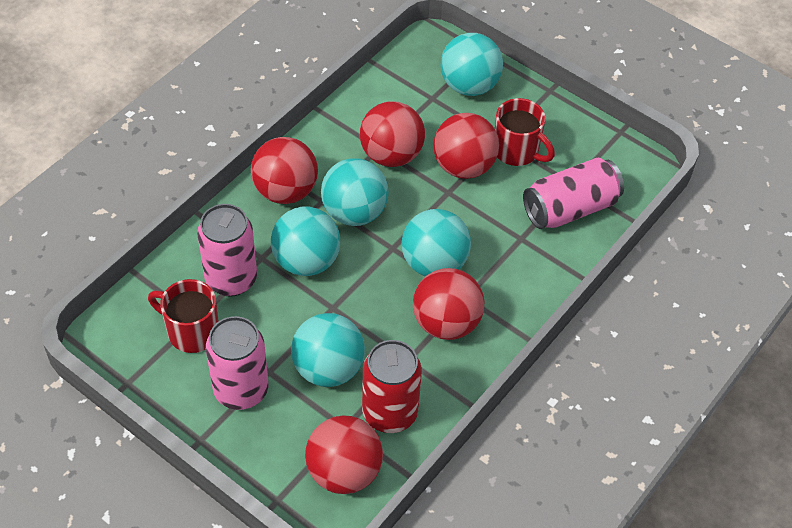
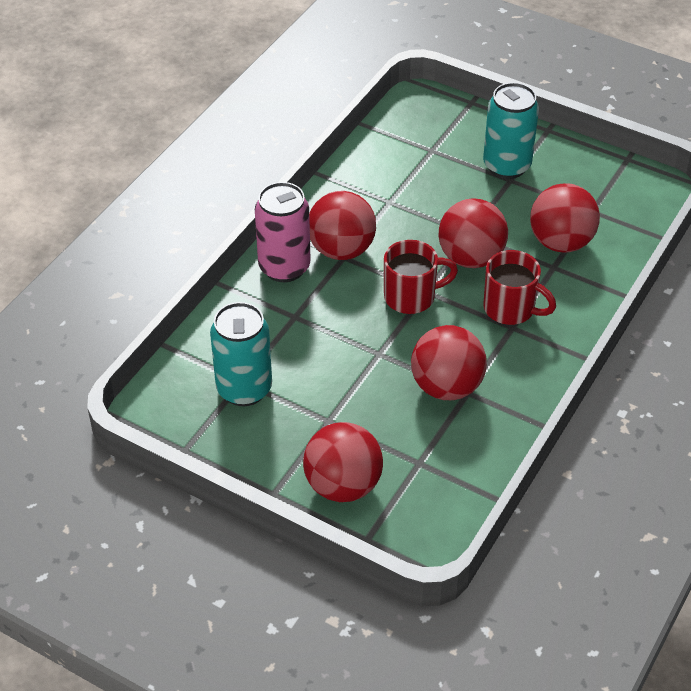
pink can: [197,204,257,297] [206,316,268,410] [523,158,624,229] = 3 -> [255,182,311,282] = 1
red can: [362,340,422,433] = 1 -> none = 0
turquoise ball: [271,207,340,276] [291,313,365,387] [321,158,389,226] [402,209,471,277] [441,33,503,96] = 5 -> none = 0
turquoise can: none = 0 -> [210,302,272,406] [483,82,539,179] = 2

